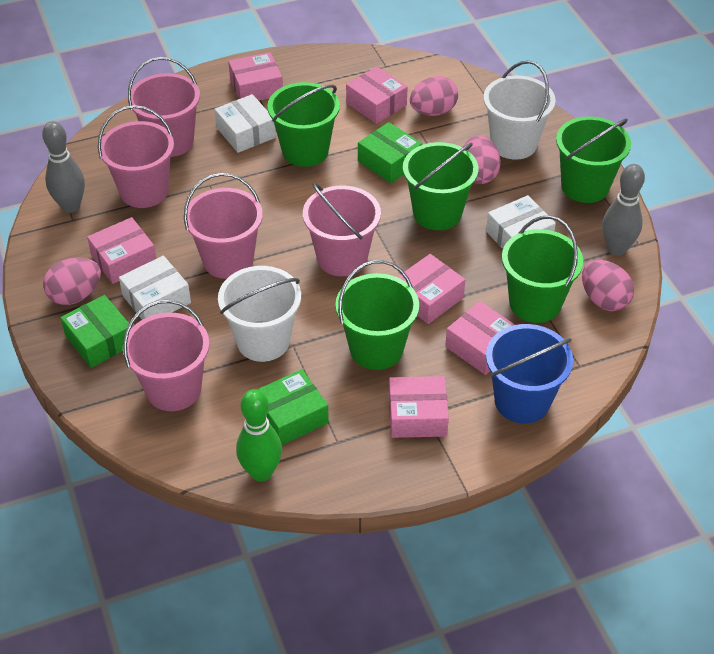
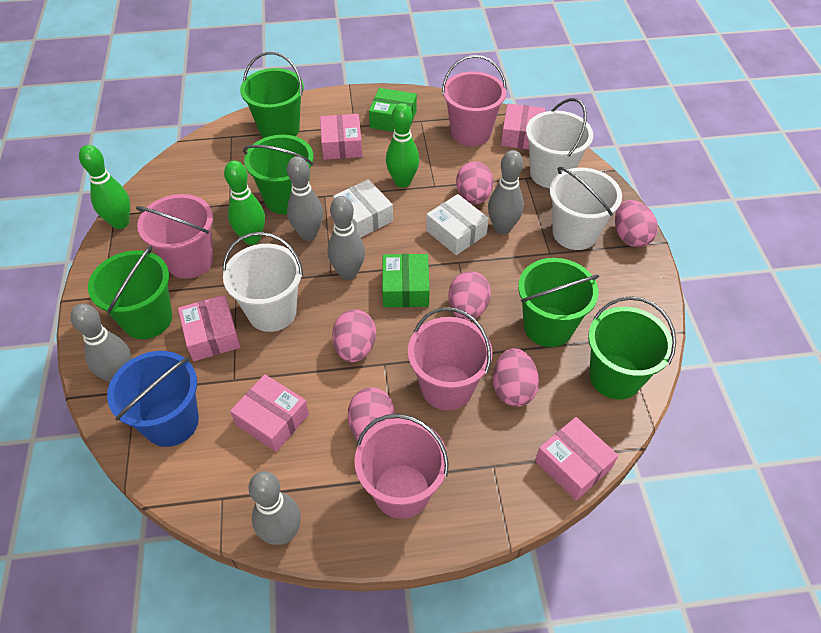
green bowling pin: [236,389,282,482] = 1 -> [79,145,130,229] [224,161,265,245] [386,103,419,188] = 3
green box: [60,295,132,368] [257,369,329,445] [358,122,422,183] = 3 -> [369,88,417,132] [382,254,430,307] = 2
grey bowling pin: [42,121,85,213] [602,164,645,256] = 2 -> [70,304,132,382] [248,471,301,545] [287,156,323,241] [328,196,365,280] [488,150,524,234] = 5
pink box: [87,217,156,284] [228,52,283,101] [346,66,408,124] [389,376,449,438] [398,254,465,324] [445,301,515,375] = 6 -> [178,295,241,361] [230,374,309,452] [320,114,362,160] [501,104,545,149] [535,417,618,500] = 5
pink bucket: [98,105,174,208] [123,300,209,411] [128,57,200,157] [184,173,263,279] [303,183,381,276] = 5 -> [136,194,213,279] [354,414,449,519] [408,307,492,410] [442,55,507,146] = 4
pink egg: [43,258,101,305] [410,76,458,116] [463,135,501,184] [582,260,634,311] = 4 -> [332,310,376,363] [348,387,395,441] [449,271,491,321] [456,161,493,204] [493,348,539,407] [615,200,658,247] = 6
white box: [119,256,191,320] [214,94,276,153] [486,195,556,249] = 3 -> [333,179,393,238] [426,194,489,255] = 2
white bucket: [218,266,301,362] [483,60,556,160] = 2 -> [222,232,303,332] [526,98,593,188] [549,167,622,250] = 3

